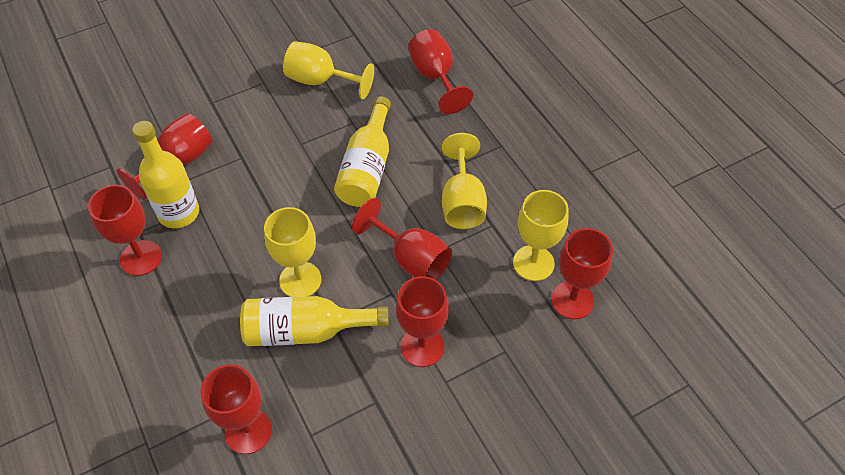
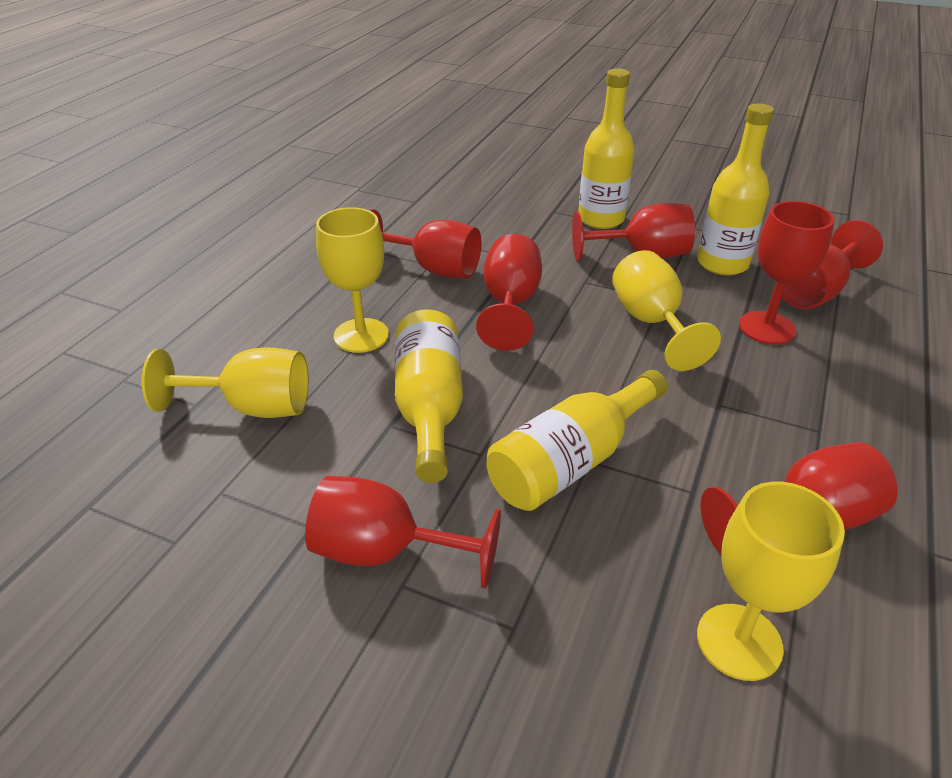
yellow bottle: [132,121,199,228] [240,296,389,346] [334,96,391,207] = 3 -> [395,309,463,483] [487,370,667,511] [578,68,635,229] [697,103,774,276] = 4

